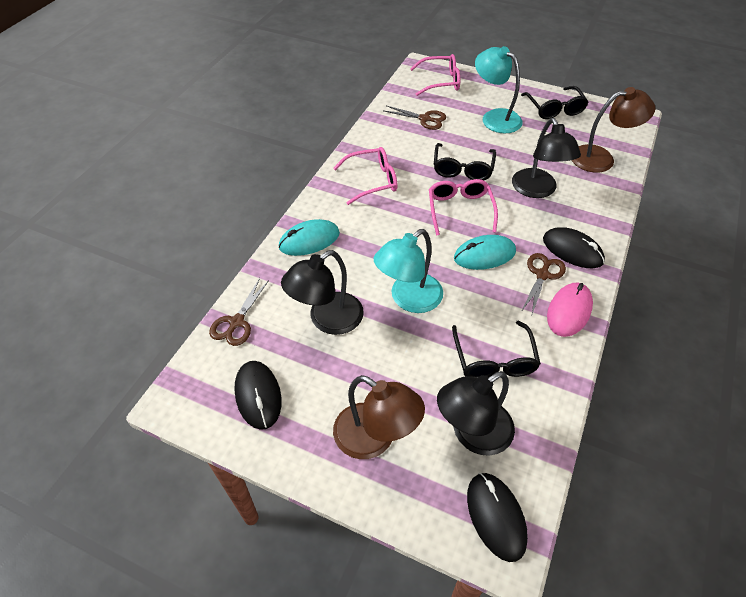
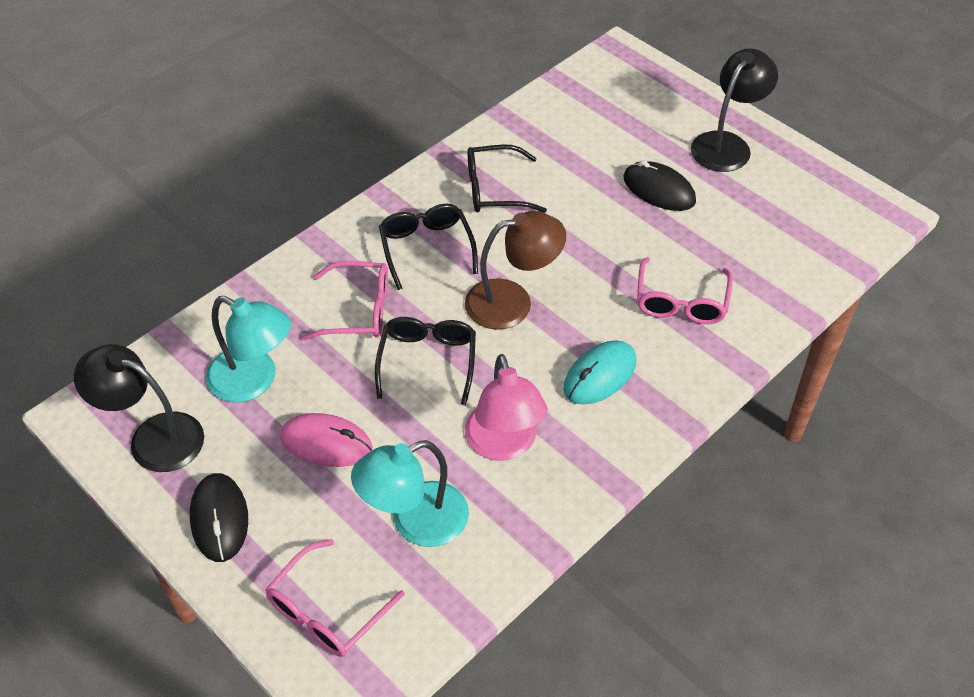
black lamp: [281,250,364,335] [437,371,515,456] [512,118,581,198] = 3 -> [74,344,204,472] [691,48,778,172] = 2
black mouse: [234,361,282,430] [467,473,528,562] [543,227,605,268] = 3 -> [190,473,248,562] [623,160,696,211] = 2
brown lamp: [333,375,425,459] [572,87,655,173] = 2 -> [465,211,566,330] = 1
brown scissors: [209,278,269,346] [384,106,446,130] [521,253,566,314] = 3 -> none = 0
pink lamp: none = 0 -> [465,354,548,461] = 1
turquoise mouse: [279,219,340,256] [454,235,516,270] = 2 -> [563,340,636,405] = 1

